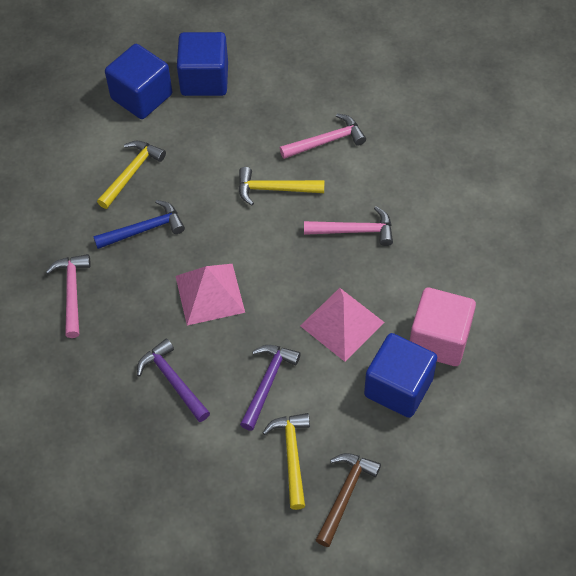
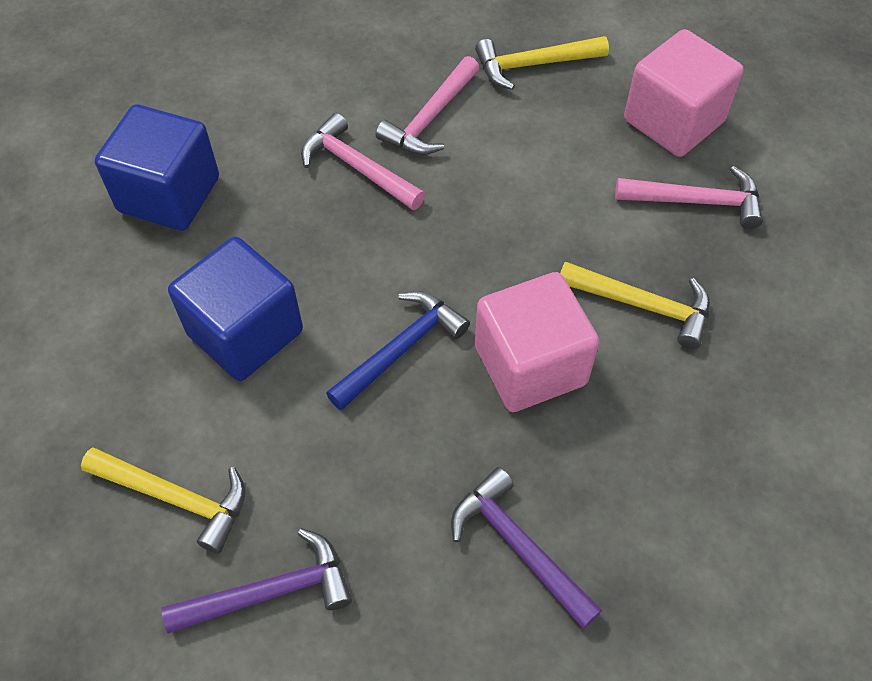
blue cube: [105,44,172,119] [177,32,228,96] [364,333,437,418] = 3 -> [95,104,219,231] [168,237,303,381] = 2
brown hammer: [316,453,381,547] = 1 -> none = 0
pink cube: [410,288,476,366] = 1 -> [475,272,600,412] [624,29,744,157] = 2
pink pyramid: [175,264,245,326] [300,288,385,362] = 2 -> none = 0

